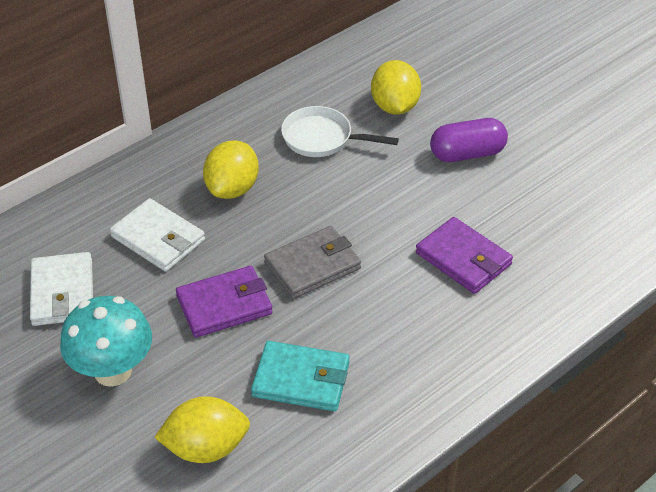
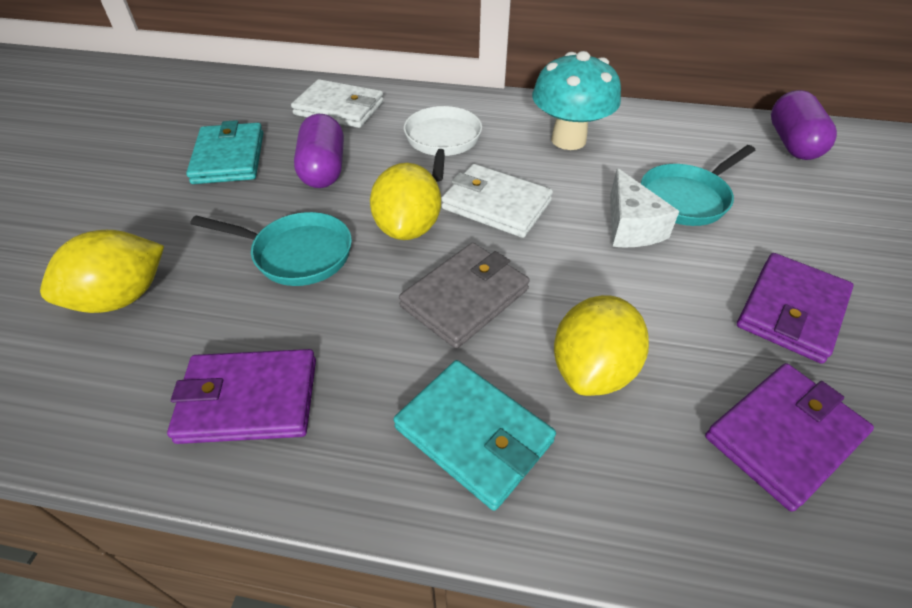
purple capsule: [430,118,508,162] = 1 -> [294,114,344,188] [771,90,837,160] = 2
purple wallet: [176,266,273,338] [416,217,513,294] = 2 -> [167,349,316,444] [705,363,874,512] [737,253,854,364] = 3
turquoise pan: none = 0 -> [191,212,352,286] [641,145,755,226] = 2
turquoise wallet: [251,341,350,411] = 1 -> [186,120,263,184] [393,360,556,511] = 2
white cheese: none = 0 -> [610,168,679,248] = 1

